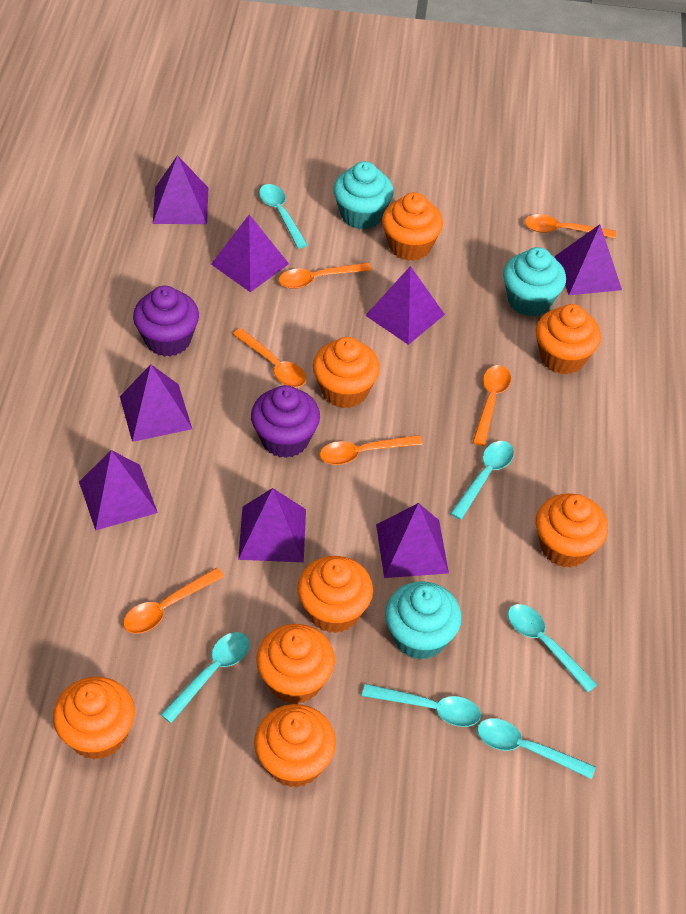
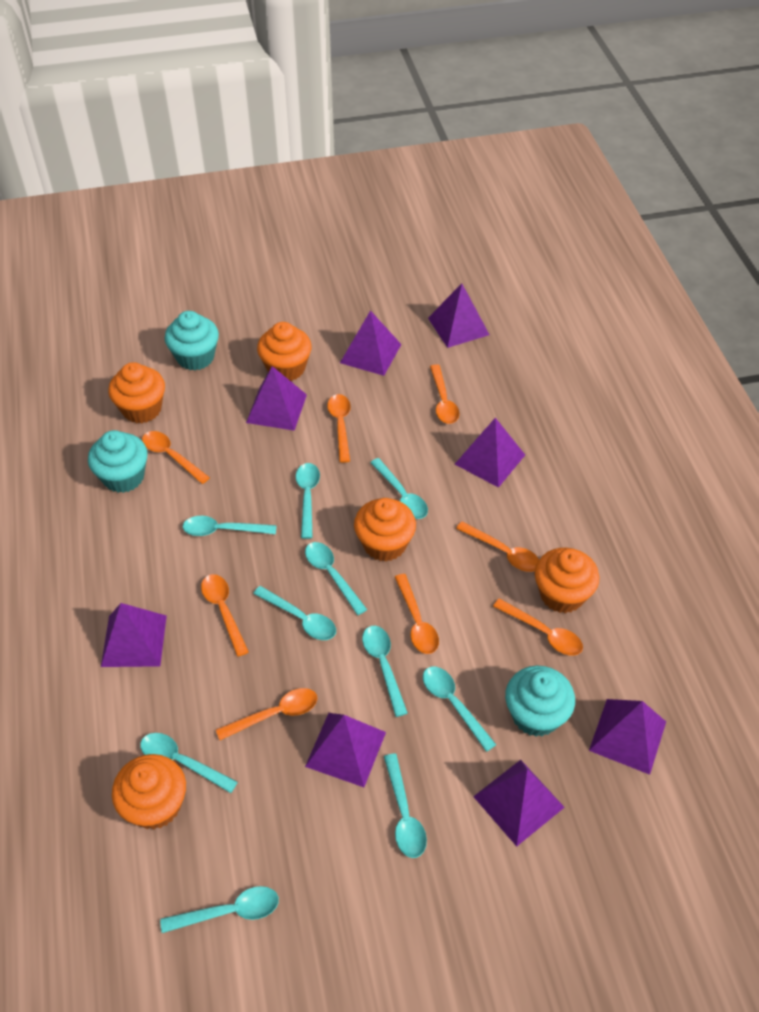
orange cupcake: [53,677,135,760] [254,704,336,788] [256,624,335,704] [297,556,373,633] [313,337,380,408] [382,192,443,261] [536,304,601,374] [536,493,608,568] = 8 -> [108,362,165,423] [112,754,186,829] [257,322,312,381] [354,498,416,562] [535,548,599,613] = 5
orange spoon: [123,568,224,634] [233,328,306,387] [279,263,372,289] [320,435,423,465] [473,365,511,446] [525,214,616,239] = 6 -> [142,431,210,484] [201,574,249,657] [216,688,318,740] [327,394,351,463] [395,574,439,654] [430,364,459,424] [456,521,539,572] [493,598,583,656] = 8
purple cupcake: [133,286,199,357] [251,385,320,458] = 2 -> none = 0
turquoise spoon: [160,632,250,723] [259,184,308,249] [362,684,481,727] [450,441,514,520] [477,718,596,779] [508,604,597,693] = 6 -> [140,733,238,793] [160,886,279,933] [183,516,277,536] [253,586,336,640] [296,463,320,539] [305,542,367,615] [362,626,408,717] [370,458,428,519] [384,753,427,858] [423,667,496,752] = 10

